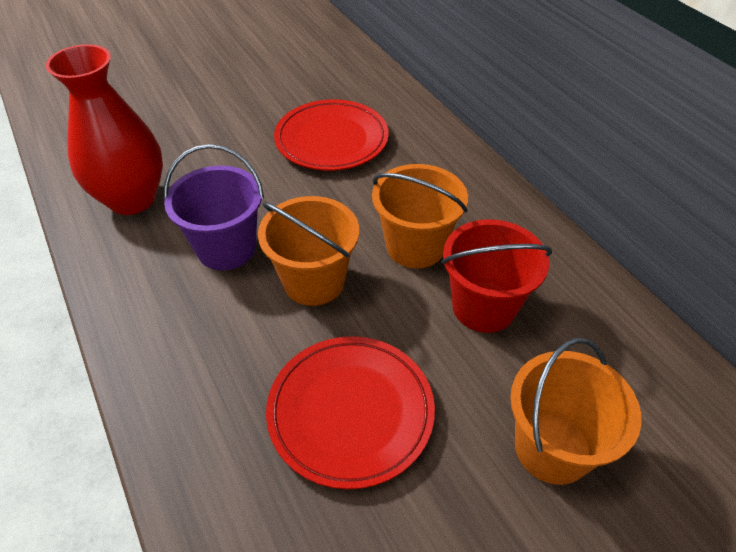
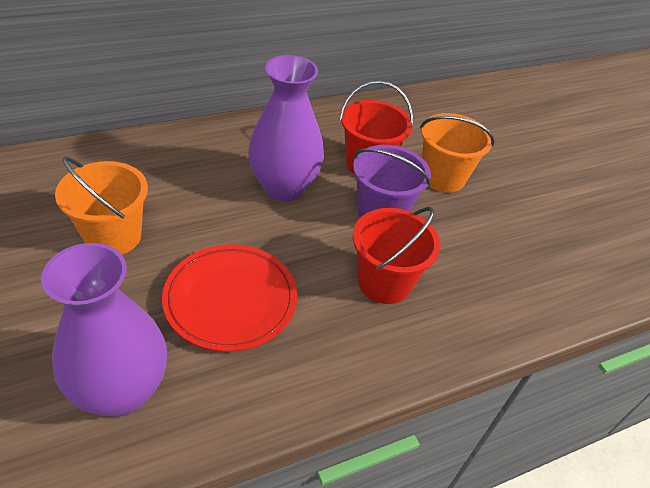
orange bucket: [258,196,359,306] [372,164,468,269] [510,338,642,485] = 3 -> [55,157,148,255] [420,113,495,193] = 2
purple vase: none = 0 -> [41,243,167,417] [248,55,324,201] = 2
red bucket: [441,219,552,333] = 1 -> [340,81,413,174] [353,207,441,304] = 2
red plate: [266,336,435,489] [274,99,389,171] = 2 -> [162,244,297,352] = 1
red vase: [46,44,163,215] = 1 -> none = 0

